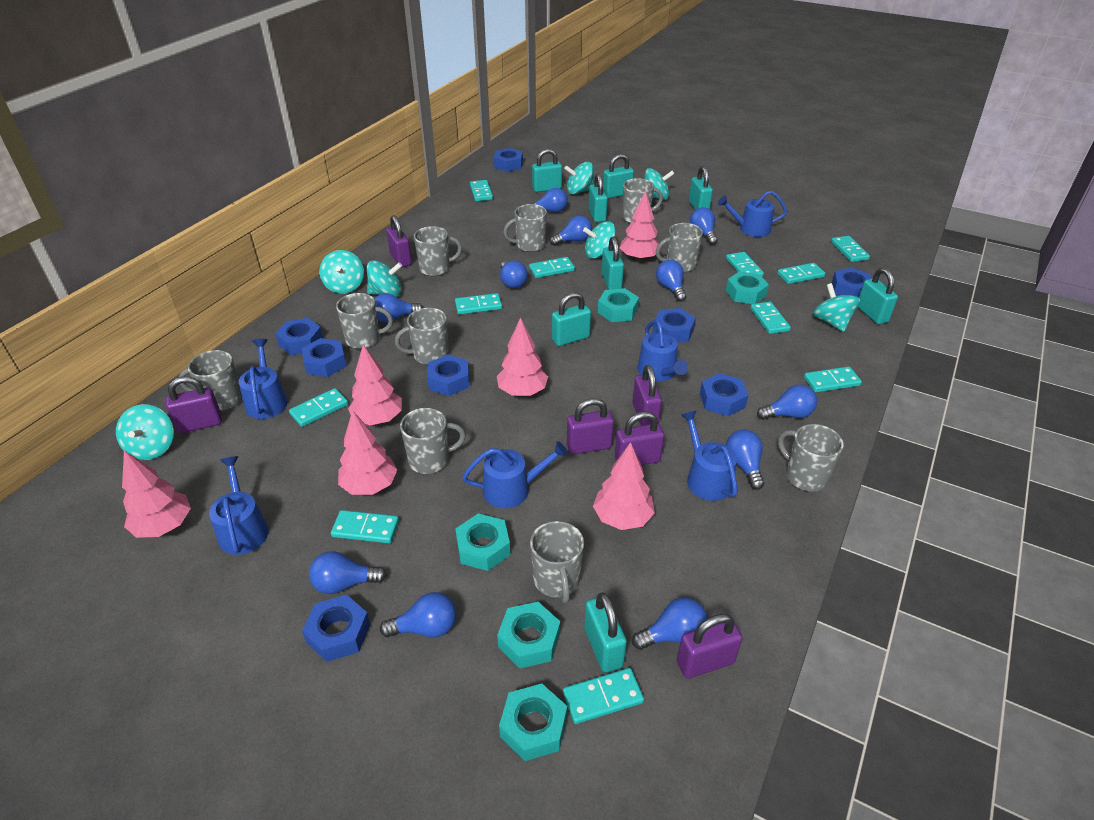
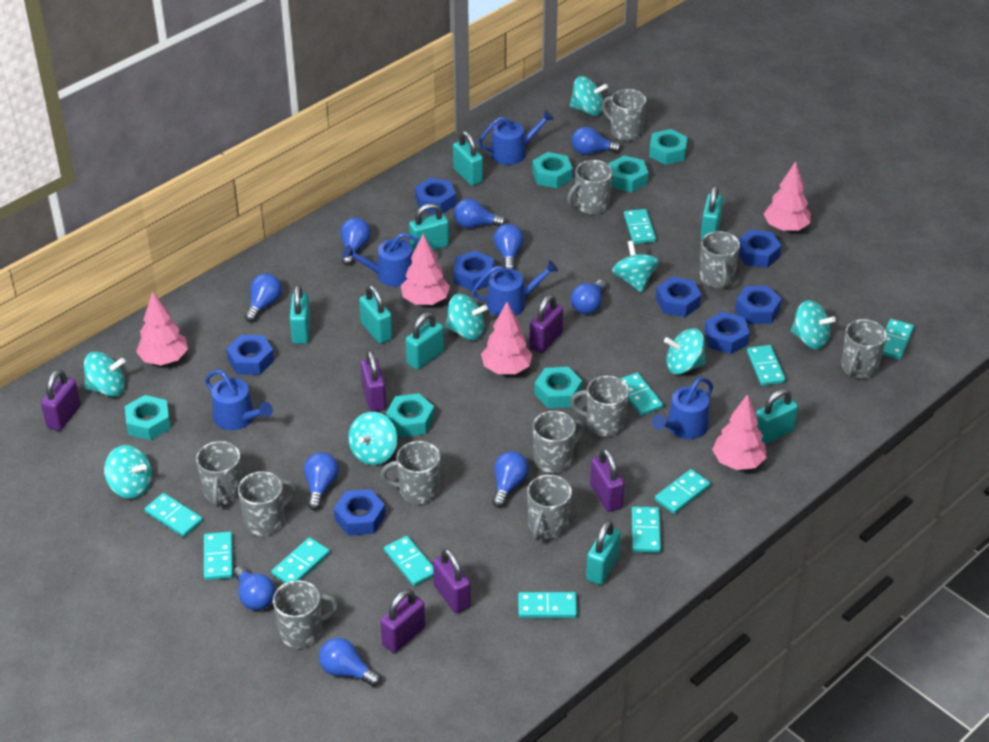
blue light bulb: [309,551,387,594] [374,293,423,322] [380,592,456,638] [500,261,528,288] [532,188,568,213] [550,216,592,246] [632,597,707,650] [656,260,686,302] [690,207,718,245] [726,430,764,490] [757,385,817,420] = 11 -> [234,565,276,611] [245,273,282,322] [304,452,339,510] [319,638,381,687] [341,217,371,265] [454,198,506,228] [492,451,529,508] [493,224,524,270] [571,127,621,155] [571,280,607,314] = 10
blue watering can: [209,456,269,555] [239,339,288,419] [462,441,568,508] [638,320,688,381] [681,410,738,501] [718,190,787,237] = 6 -> [205,370,273,430] [343,233,420,287] [472,260,558,316] [478,110,554,165] [652,377,713,439] = 5
grey mug: [179,350,242,411] [336,293,393,349] [395,308,449,365] [400,408,466,474] [414,226,462,276] [503,204,547,252] [530,521,584,603] [622,178,663,223] [656,223,703,272] [778,424,843,492] = 10 -> [196,441,242,507] [238,471,296,536] [273,580,338,648] [381,441,440,504] [527,475,572,540] [533,411,585,473] [567,160,613,214] [570,375,629,437] [602,89,646,141] [699,231,740,288] [841,319,887,379] = 11
pink tree: [122,450,191,538] [338,410,398,495] [348,345,402,425] [497,318,548,396] [593,442,655,530] [619,191,661,261] = 6 -> [136,292,188,365] [401,234,450,305] [481,302,532,374] [712,394,767,470] [764,161,811,232] = 5
turquoise nut: [455,514,510,571] [497,602,560,668] [499,683,567,761] [598,288,639,322] [726,271,769,304] = 5 -> [125,395,171,440] [386,393,434,437] [532,152,573,188] [534,367,582,408] [608,156,648,192] [649,129,687,165] = 6
turquoise spinning top: [116,404,174,460] [320,250,364,294] [367,260,402,297] [564,162,594,194] [583,221,616,259] [644,168,674,200] [813,283,860,332] = 7 -> [84,352,125,397] [104,445,152,499] [348,412,397,465] [445,294,488,340] [569,76,608,116] [612,240,659,292] [664,328,706,375] [791,300,836,349] = 8

